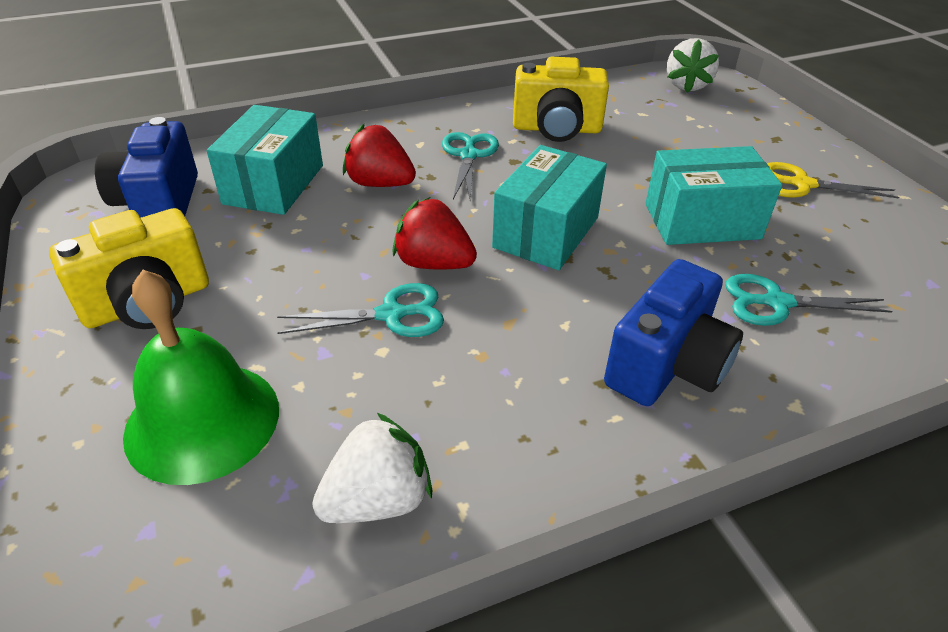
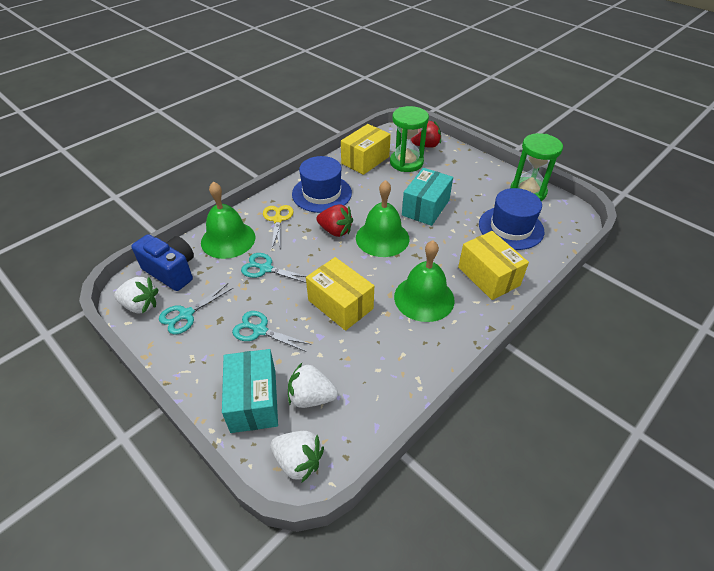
blue camera: [95,117,198,218] [604,259,743,406] = 2 -> [131,234,194,291] = 1
blue hat: none = 0 -> [292,156,352,213] [479,188,544,250] = 2
green bell: [123,270,279,485] = 1 -> [201,182,255,259] [356,180,409,257] [394,240,455,322] = 3
green hourglass: none = 0 -> [390,106,429,172] [510,133,563,201] = 2
turquoise box: [207,105,323,215] [492,145,607,270] [645,146,782,245] = 3 -> [222,349,278,433] [402,168,453,226] = 2
white strawberry: [312,413,432,523] [667,38,719,93] = 2 -> [114,277,159,313] [270,431,324,482] [288,363,338,408] = 3
yellow box: none = 0 -> [306,257,374,331] [341,124,391,175] [458,231,529,300] = 3
yellow camera: [49,208,209,329] [513,57,609,142] = 2 -> none = 0

